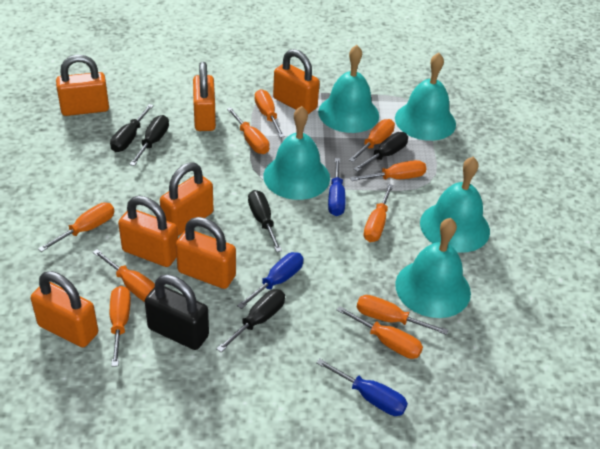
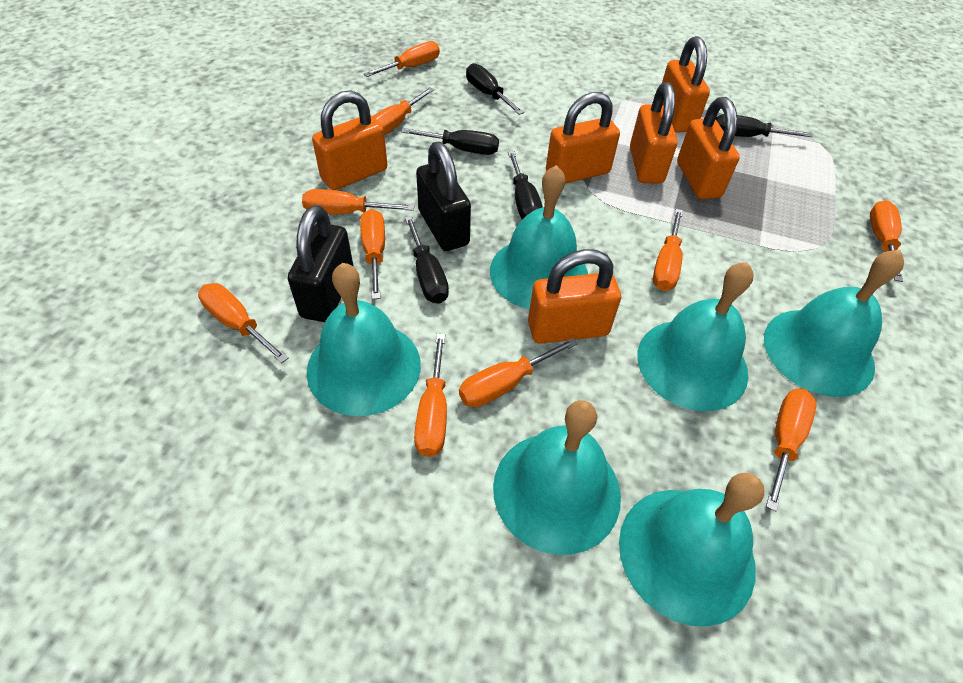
black padlock: [145,275,209,350] = 1 -> [288,205,353,322] [416,142,471,251] = 2
blue screwdriver: [237,252,304,309] [316,358,408,416] [328,158,346,216] = 3 -> none = 0
orange padlock: [31,271,98,347] [56,55,109,116] [118,196,178,267] [160,162,214,236] [176,217,236,289] [193,62,216,131] [273,49,320,114] = 7 -> [312,90,388,190] [528,249,621,344] [546,92,620,184] [630,82,677,184] [662,36,710,133] [677,97,740,199] = 6
turquoise bell: [263,106,330,200] [318,45,379,133] [395,53,456,141] [395,218,471,318] [420,157,490,253] = 5 -> [306,263,421,416] [490,165,588,309] [493,400,621,555] [619,473,765,627] [637,262,753,411] [764,250,904,397] = 6

